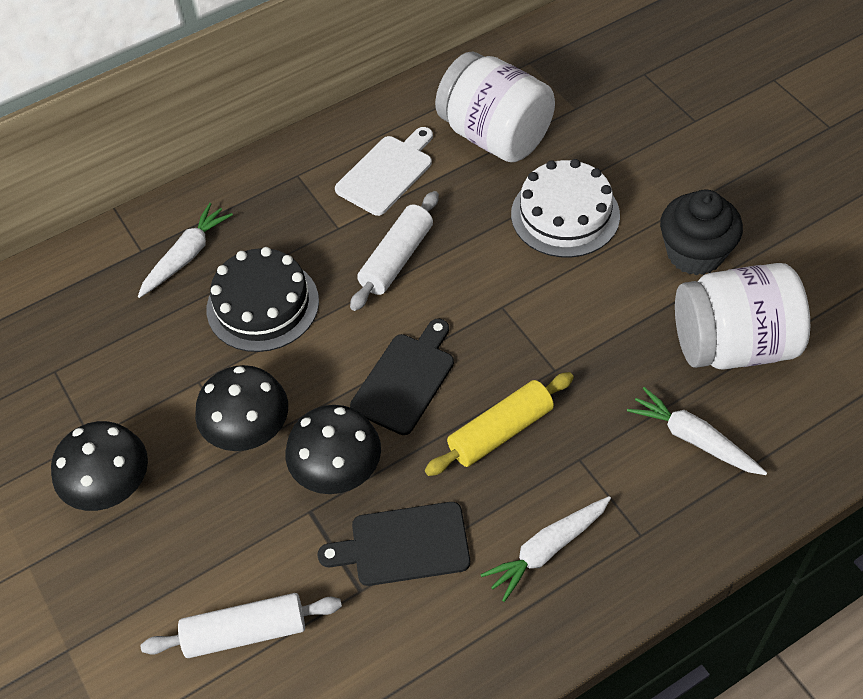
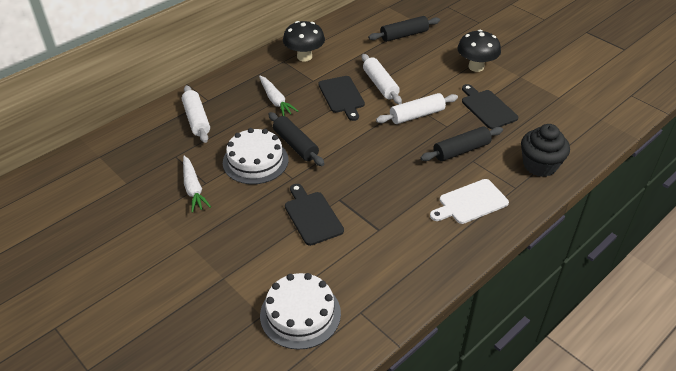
black cake: [207,247,319,352] = 1 -> none = 0
black cutting board: [317,502,470,586] [350,319,454,435] = 2 -> [285,184,344,246] [318,76,365,121] [462,84,519,129] = 3
black mushroom: [51,421,148,511] [195,365,288,451] [285,405,381,494] = 3 -> [283,21,325,62] [457,30,501,72] = 2
black rolling pin: none = 0 -> [269,112,324,166] [368,16,440,42] [420,126,503,161] = 3
white cake: [511,159,620,258] = 1 -> [223,128,289,184] [260,273,341,350] = 2
white carrot: [138,203,233,298] [480,496,611,602] [627,387,767,475] = 3 -> [183,156,211,212] [259,76,298,116] = 2
white jar: [435,52,555,162] [675,263,810,370] = 2 -> none = 0
white rolling pin: [141,593,342,658] [350,191,439,311] = 2 -> [182,85,210,143] [362,54,402,104] [376,93,458,124] = 3
yellow rolling pin: [425,372,574,476] = 1 -> none = 0

